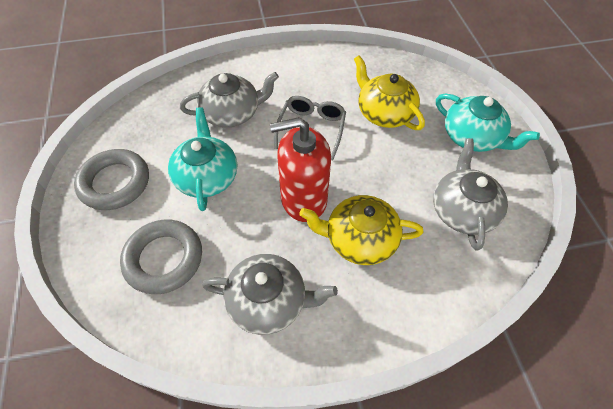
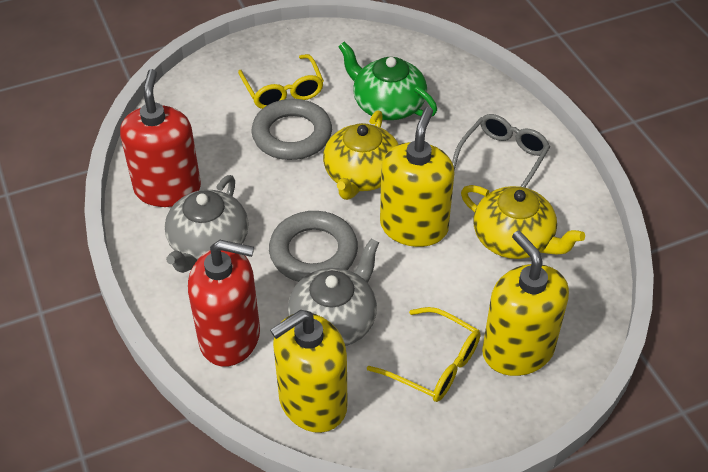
green teapot: none = 0 -> [339,42,437,120] = 1
grey teapot: [180,72,279,128] [202,254,338,335] [433,138,508,250] = 3 -> [165,175,249,273] [288,238,379,346] = 2
red soap dispenser: [270,117,331,222] = 1 -> [120,69,201,207] [188,240,260,367] = 2
turquoise teapot: [168,107,237,211] [436,93,540,152] = 2 -> none = 0
yellow glasses: none = 0 -> [238,54,324,109] [367,307,480,402] = 2
yellow soap dispenser: none = 0 -> [270,310,348,433] [380,107,455,247] [482,231,569,376] = 3

